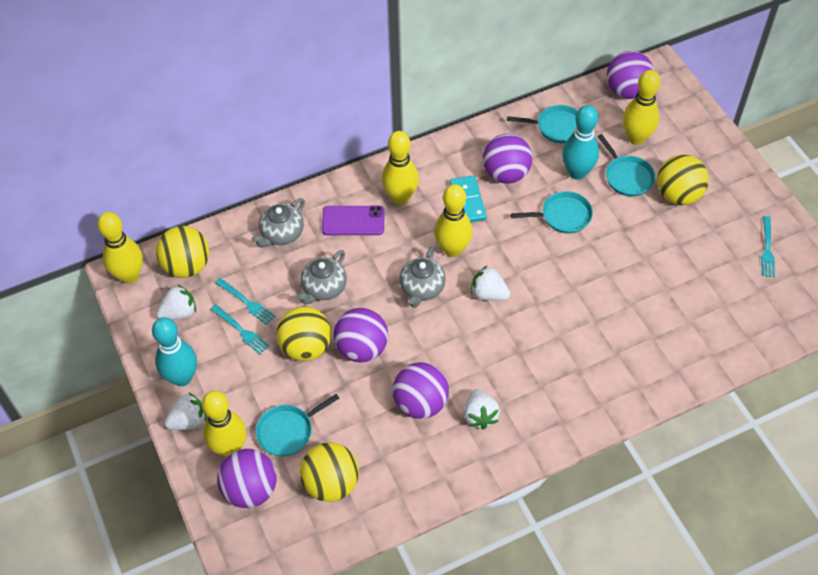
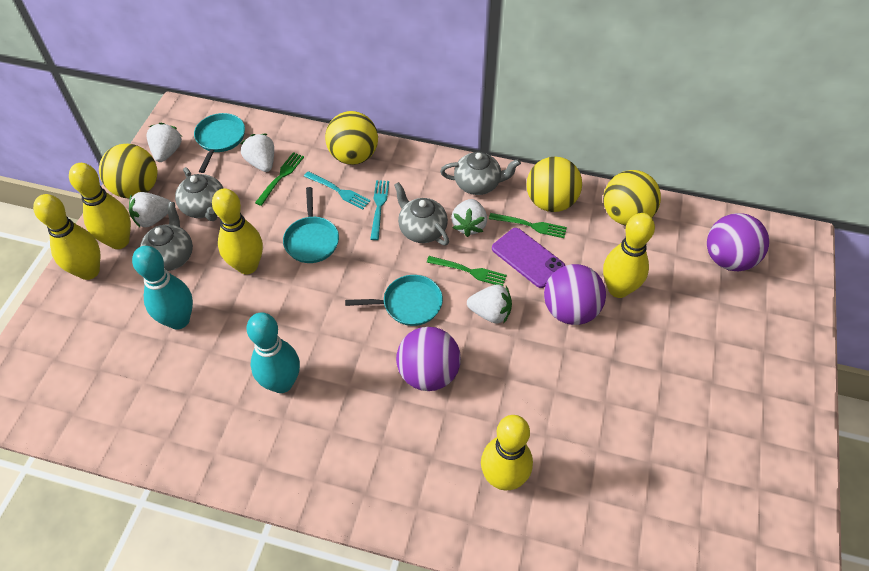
green fork: none = 0 -> [255,152,304,206] [427,256,507,286] [489,213,567,238] = 3
grey teapot: [251,198,305,248] [297,250,347,305] [399,247,446,308] = 3 -> [140,202,193,271] [175,167,223,221] [394,182,449,245] [440,152,521,195] = 4
purple ball: [217,449,277,508] [334,308,388,363] [392,362,449,419] [483,134,532,184] [606,51,654,99] = 5 -> [396,327,461,391] [544,264,606,325] [707,213,769,271] = 3
turquoise domino: [450,175,487,222] = 1 -> none = 0
turquoise fork: [211,304,269,354] [215,278,276,325] [761,216,775,277] = 3 -> [304,171,371,210] [370,180,389,240] = 2
turquoise pan: [256,394,339,457] [507,105,578,143] [511,191,593,233] [597,134,655,196] = 4 -> [194,113,245,173] [283,187,339,263] [345,275,443,326] = 3
white strawberry: [156,284,196,320] [165,392,207,430] [464,389,500,430] [471,265,510,301] = 4 -> [129,192,171,227] [147,123,182,162] [240,134,274,172] [451,199,487,237] [467,285,512,323] = 5

